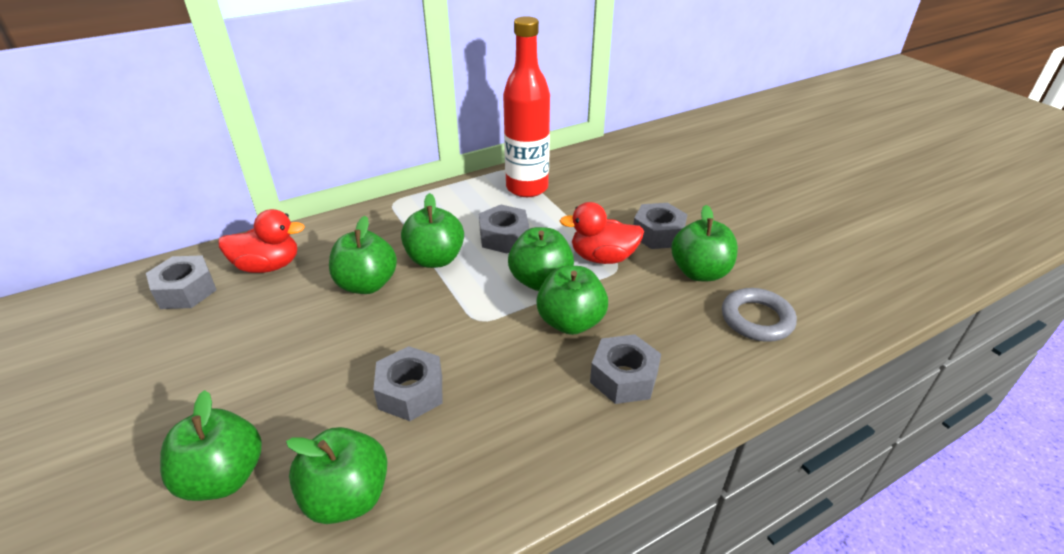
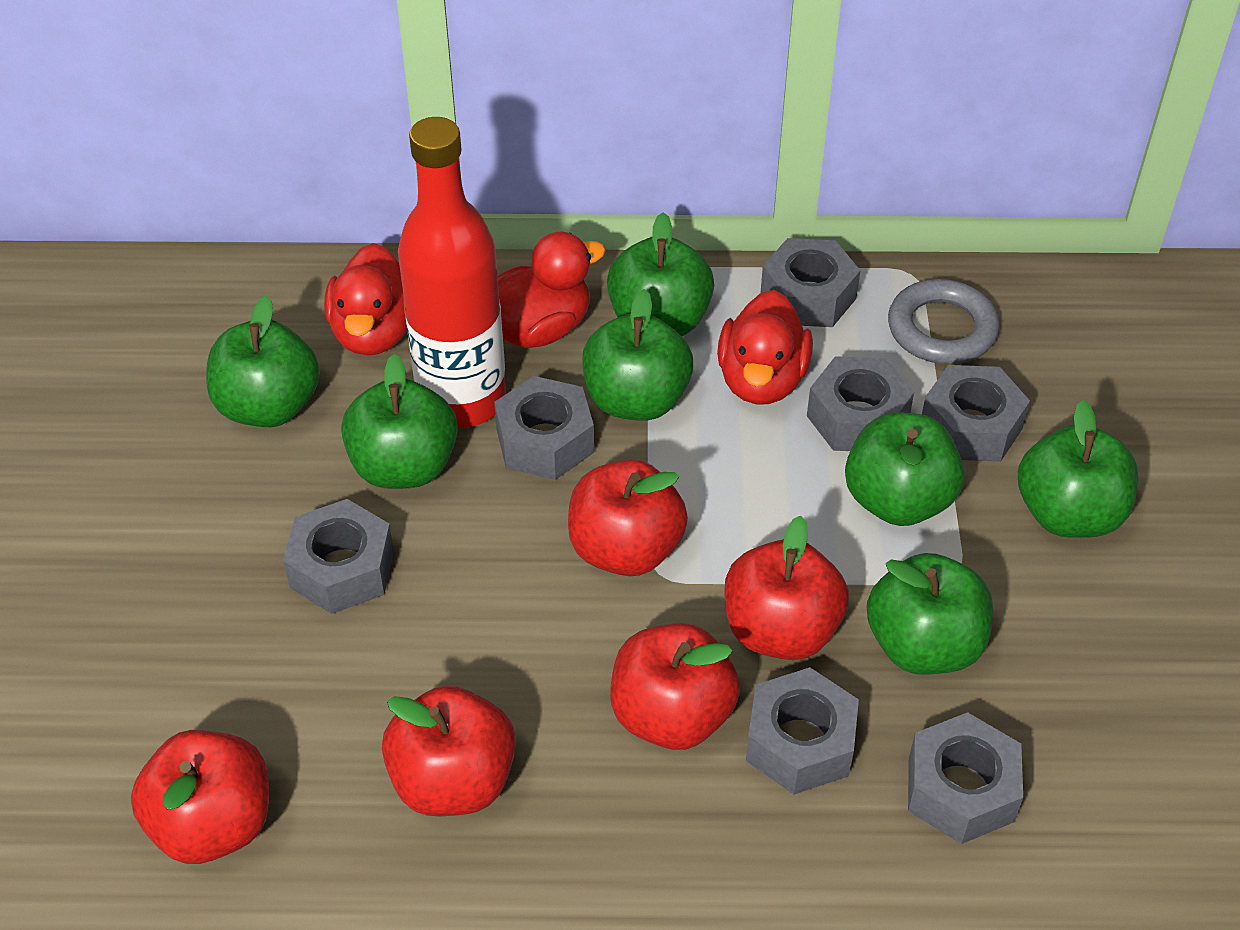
grey nut: [146,255,217,309] [373,346,442,421] [479,205,529,253] [590,334,661,404] [633,203,688,249] = 5 -> [283,499,394,614] [494,376,594,480] [746,667,859,795] [760,238,861,327] [807,356,914,451] [908,712,1023,844] [922,365,1030,462] = 7
red apple: none = 0 -> [131,730,269,864] [382,686,516,816] [568,460,688,576] [610,623,740,750] [724,516,849,660] = 5
red duck: [218,209,305,273] [560,202,644,264] = 2 -> [324,243,407,356] [498,232,606,348] [717,290,813,405] = 3

